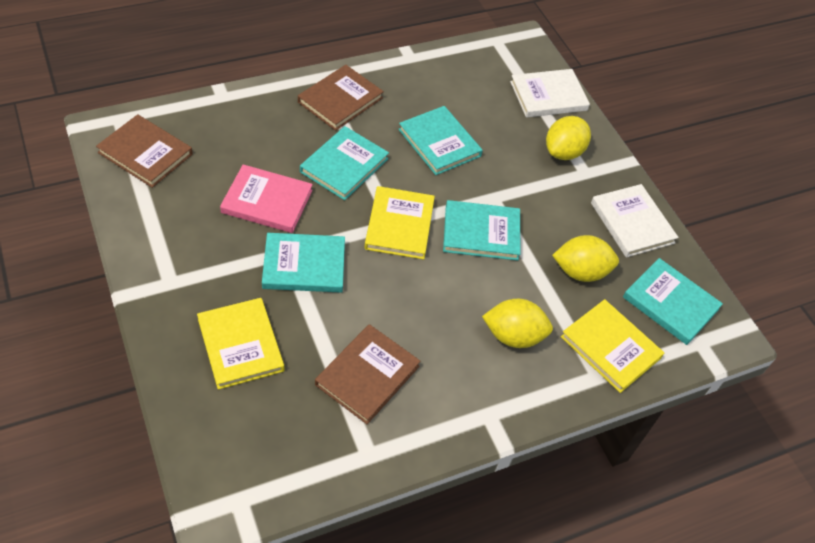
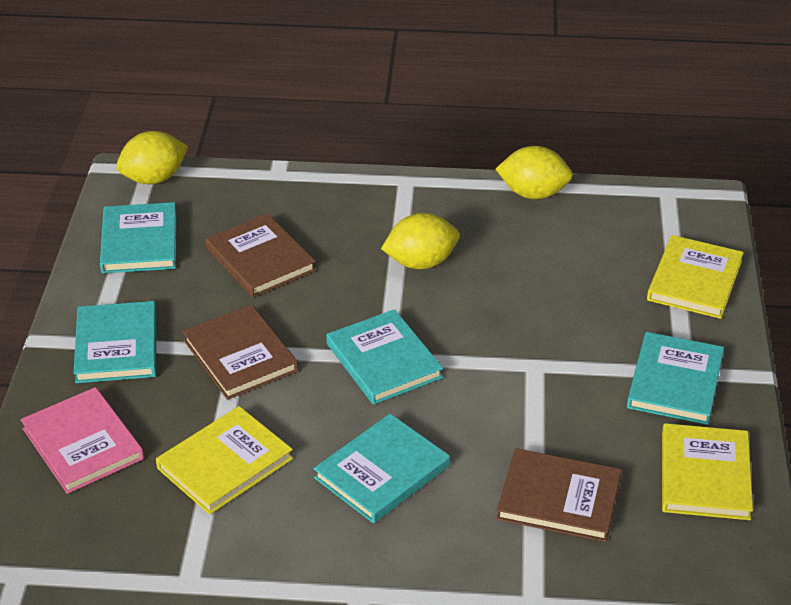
white book: [510,69,590,118] [591,184,679,257] = 2 -> none = 0

